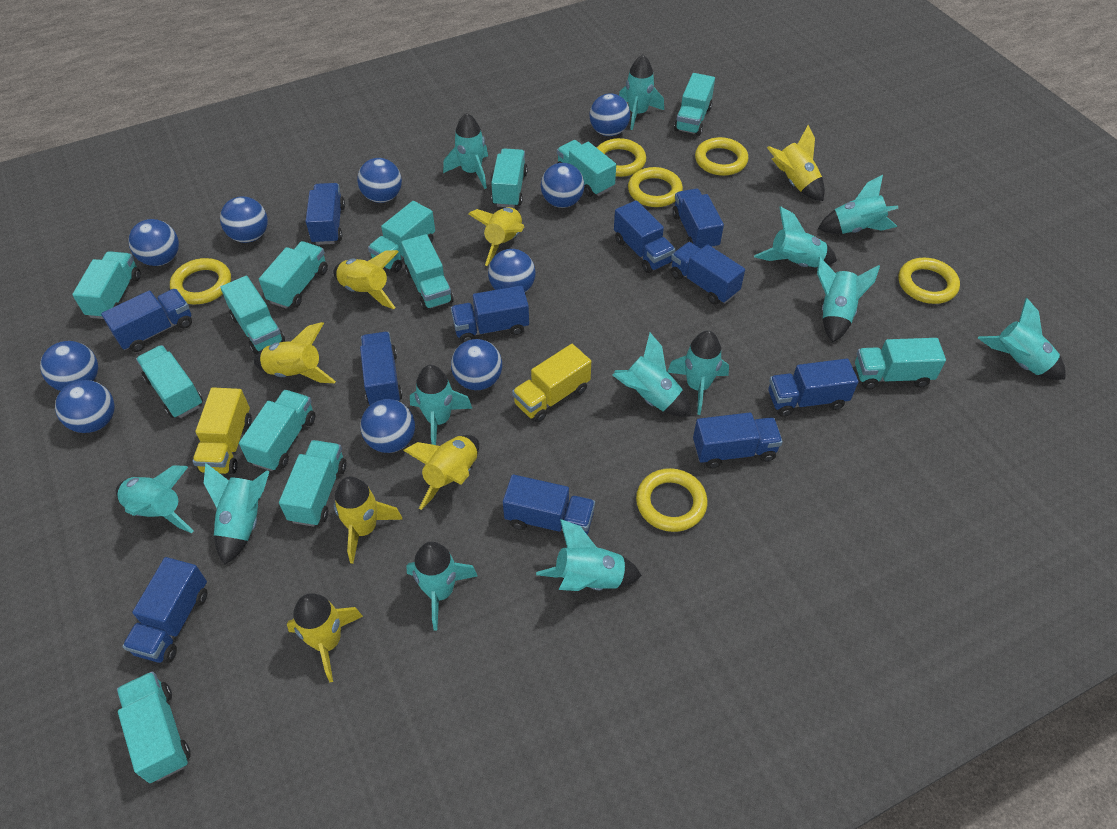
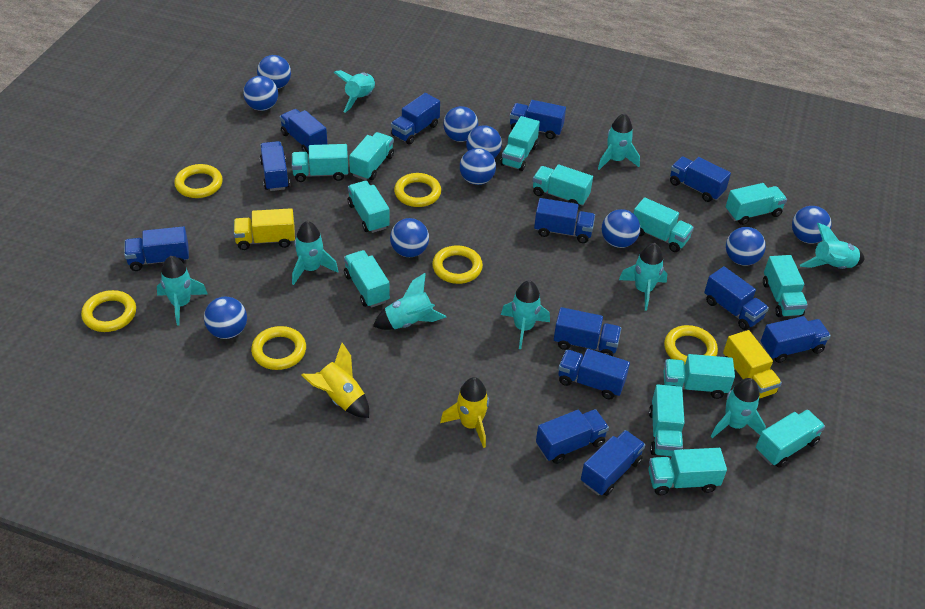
blue truck: [101,289,192,352] [123,557,207,663] [306,183,345,245] [360,332,402,405] [451,285,529,343] [503,474,595,534] [614,200,675,273] [671,242,745,305] [672,189,724,249] [693,412,783,468] [768,359,858,417] = 11 -> [124,226,189,271] [260,141,290,191] [280,109,327,154] [391,93,440,144] [510,100,566,139] [534,198,595,243] [536,409,609,464] [554,307,621,356] [558,349,630,399] [581,430,645,496] [670,156,731,202] [704,266,769,330] [761,316,831,363] = 13
turquoise rocket: [116,465,193,533] [204,463,269,565] [406,542,478,631] [410,365,473,445] [443,113,488,189] [536,519,642,591] [612,333,691,417] [619,55,664,130] [667,331,729,415] [754,206,837,267] [817,257,880,343] [818,175,898,234] [978,298,1066,380] = 13 -> [157,256,208,325] [292,221,338,285] [334,70,375,113] [373,273,446,330] [501,280,550,349] [598,113,640,170] [619,243,668,311] [711,378,766,438] [800,223,865,269] = 9
yellow rocket: [254,322,336,383] [287,593,363,682] [333,250,398,309] [334,477,403,564] [403,435,479,510] [468,207,524,266] [767,125,825,201] = 7 -> [302,343,369,418] [440,377,489,448] = 2

